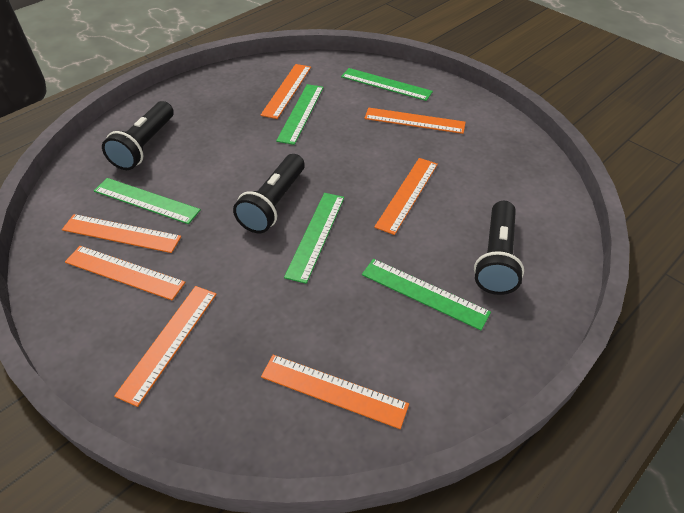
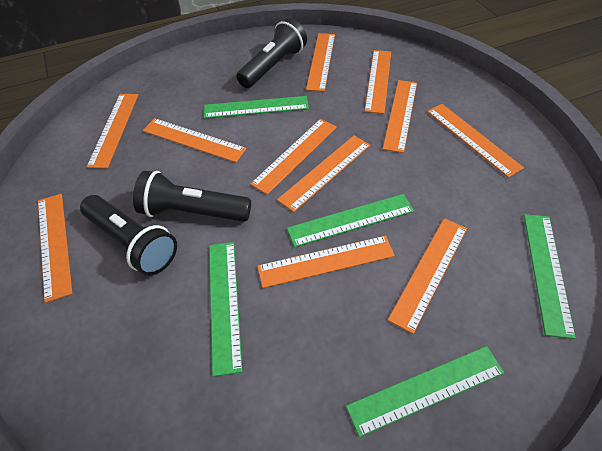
orange ruler: [62,214,181,253] [65,246,185,300] [114,286,217,407] [260,64,311,119] [261,355,409,429] [364,108,466,134] [374,158,438,235] = 7 -> [38,194,73,303] [87,94,138,169] [143,118,246,163] [250,119,337,195] [257,236,395,288] [277,135,370,212] [306,33,335,92] [364,50,391,114] [383,80,417,153] [388,218,467,334] [427,104,524,178] = 11

